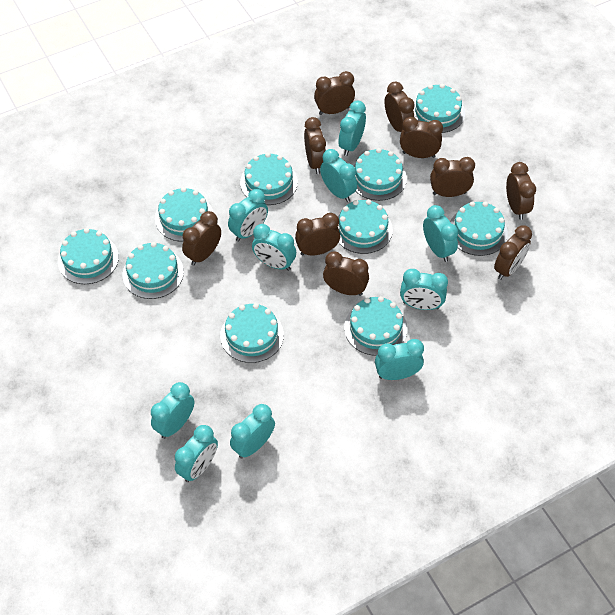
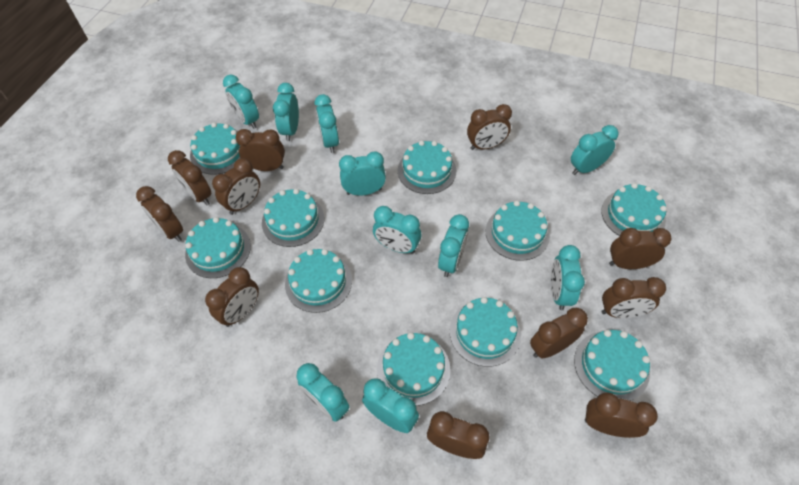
brown clock: [182,211,221,266] [295,213,340,256] [304,117,326,174] [314,71,355,115] [323,251,369,296] [385,82,415,132] [400,117,443,158] [430,157,475,197] [494,225,532,280] [506,162,536,220] = 10 -> [136,186,183,242] [168,150,211,205] [205,267,259,327] [212,158,260,215] [236,129,285,171] [427,411,490,459] [467,104,512,150] [530,308,588,358] [585,392,658,438] [601,277,666,318] [609,228,671,269] = 11

